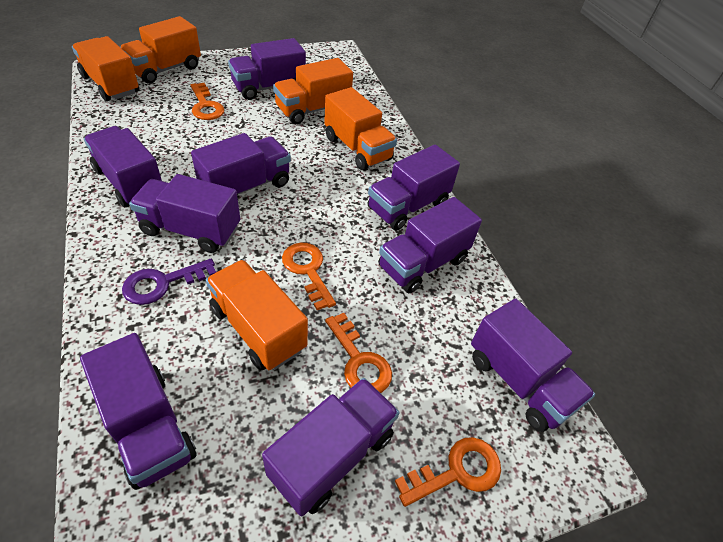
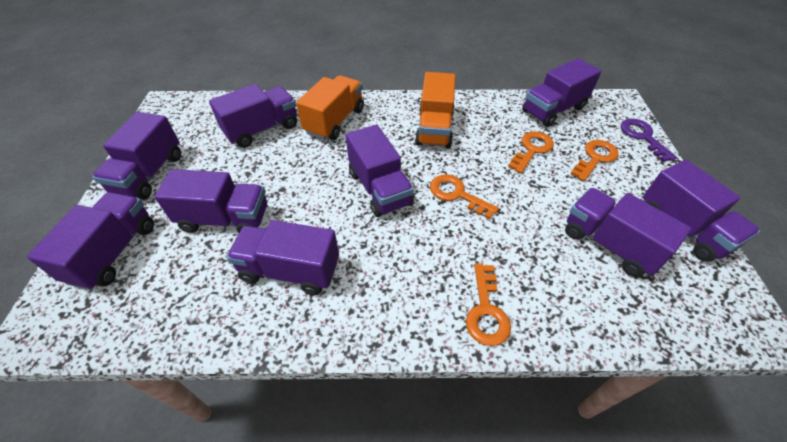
orange truck: [72,36,139,101] [120,16,201,84] [206,260,308,370] [273,58,353,124] [324,87,397,170] = 5 -> [296,75,364,140] [415,72,456,148] = 2

